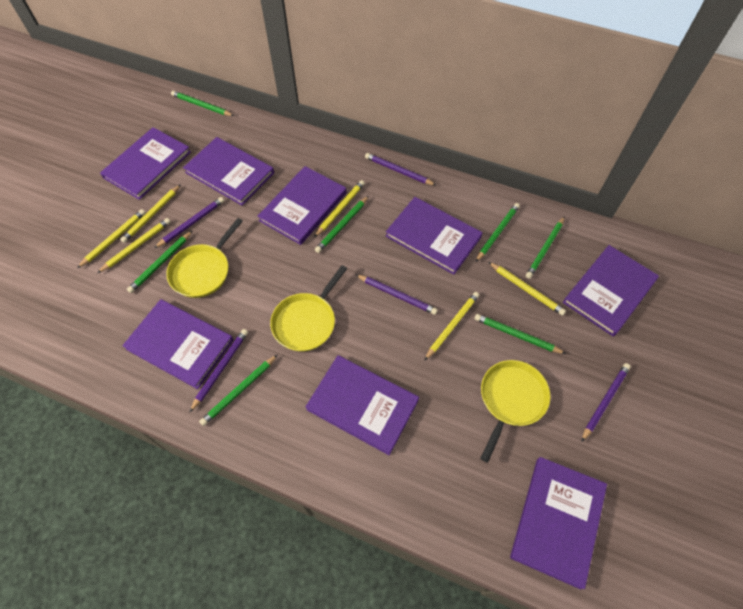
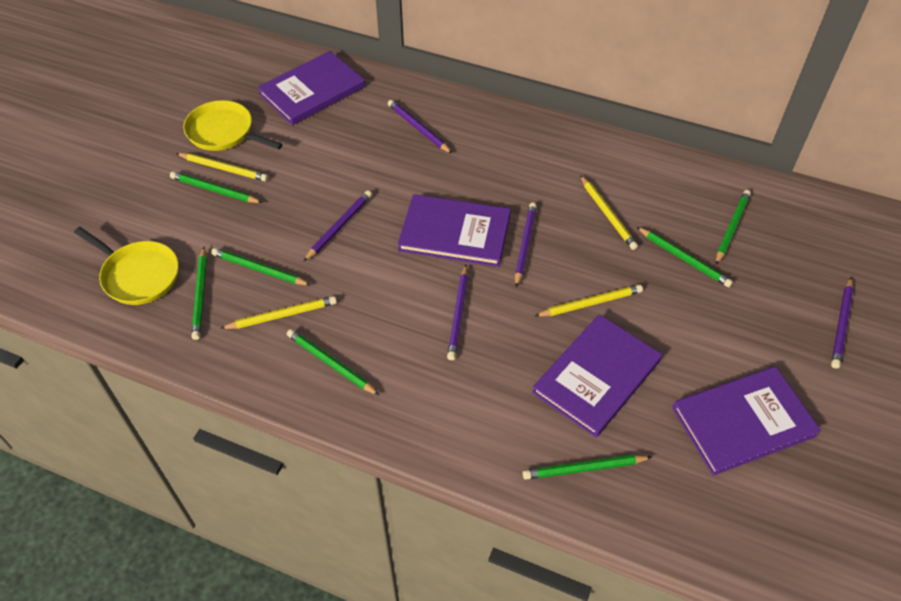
purple book: [100,127,191,200] [122,299,233,389] [183,137,274,206] [258,166,347,245] [305,355,419,455] [386,197,483,275] [510,457,607,589] [563,245,659,336] = 8 -> [258,51,365,125] [398,194,511,267] [532,314,662,437] [672,366,821,476] = 4
yellow pan: [166,218,243,298] [270,265,347,352] [480,360,551,463] = 3 -> [74,227,179,305] [183,100,283,151] = 2
yellow pencil: [77,209,145,268] [97,218,171,273] [120,184,181,243] [314,180,365,237] [424,292,479,361] [488,262,566,316] = 6 -> [176,153,268,181] [220,296,337,329] [535,285,643,317] [580,175,638,250] = 4

